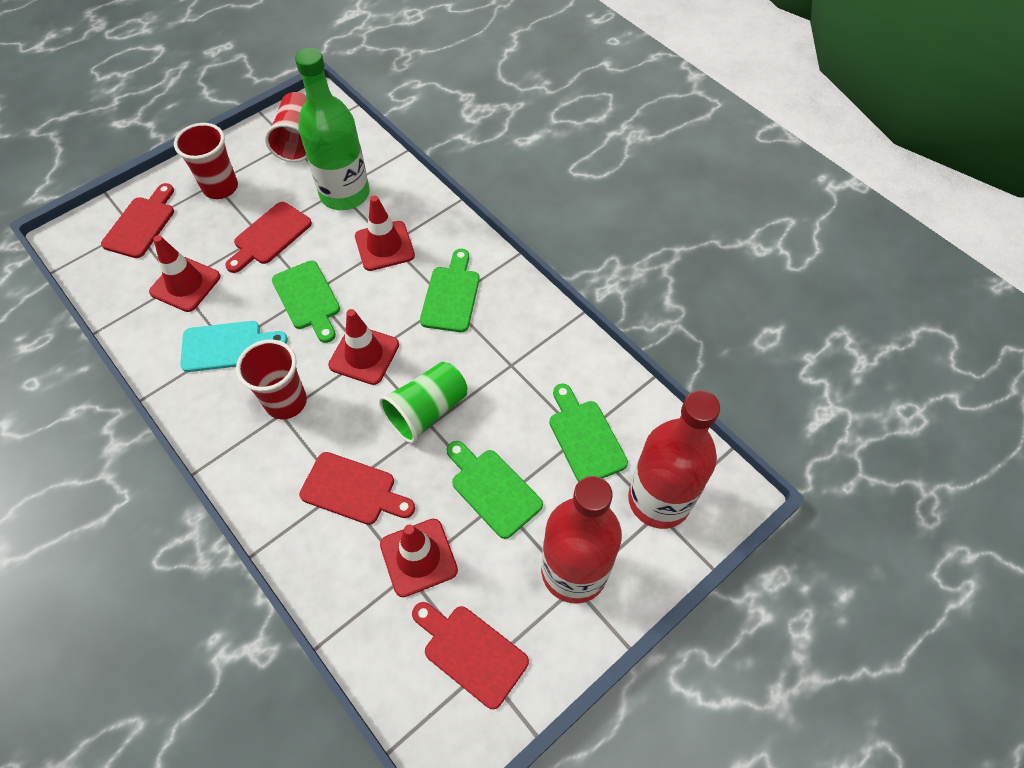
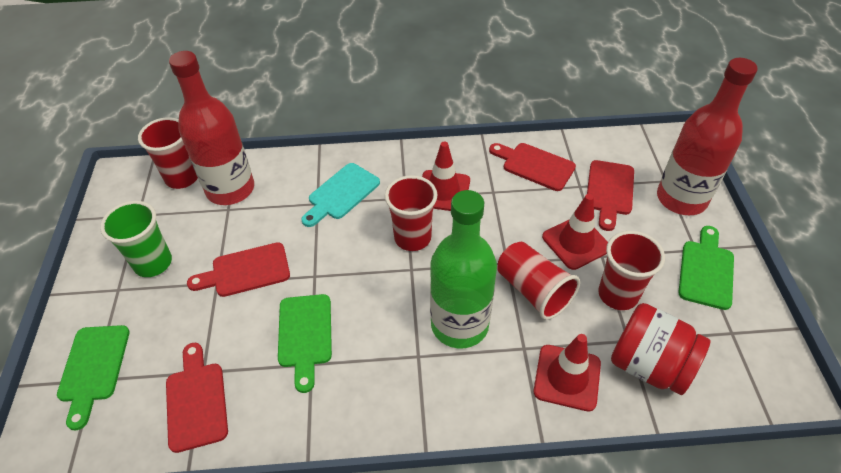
green cutting board: [272,261,340,343] [420,249,480,332] [447,441,543,539] [549,383,628,482] = 4 -> [57,325,130,430] [278,294,332,393] [678,226,734,310] = 3
red cup: [174,123,238,199] [236,339,307,420] [265,92,307,162] = 3 -> [138,117,198,189] [385,175,437,251] [497,242,580,320] [598,231,665,310] = 4
red jar: none = 0 -> [611,303,710,395] = 1
red traffic cone: [149,235,221,312] [328,309,399,385] [355,195,415,271] [380,519,458,597] = 4 -> [422,142,470,211] [534,334,601,412] [542,194,608,270] = 3

